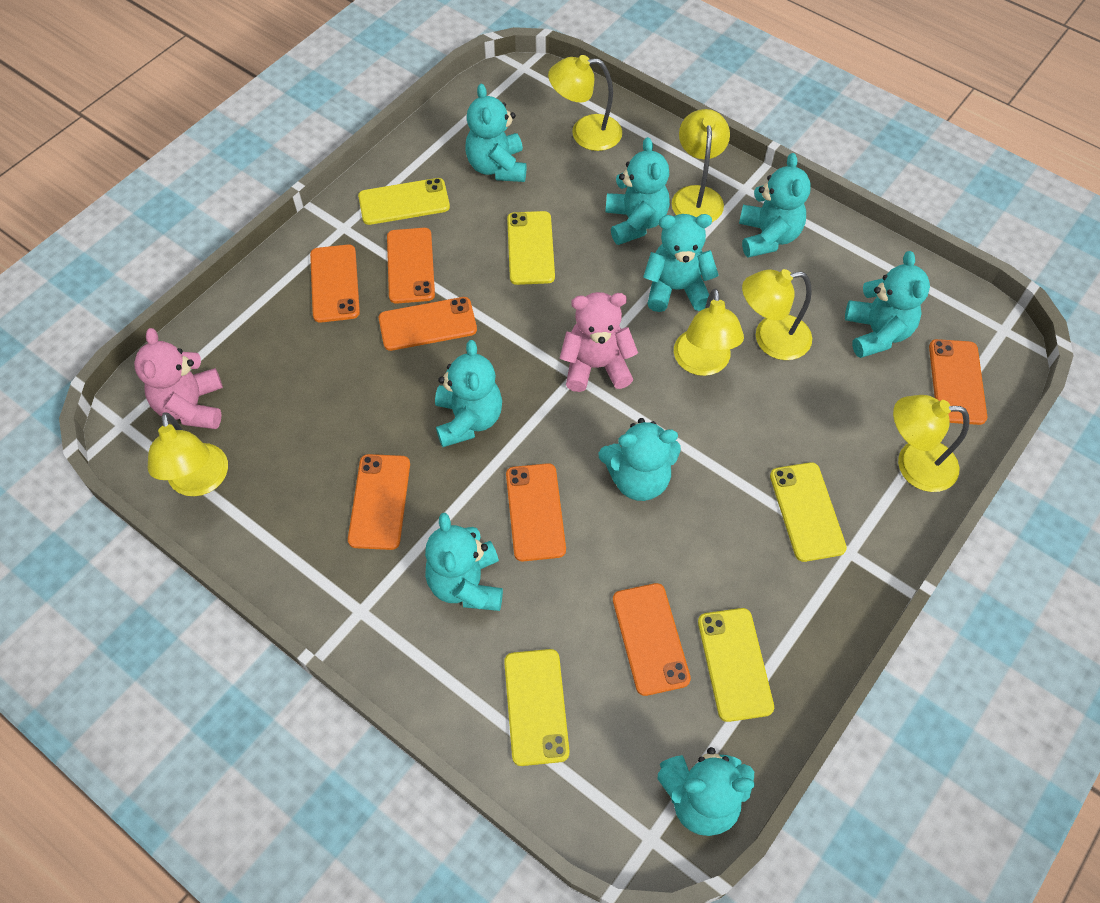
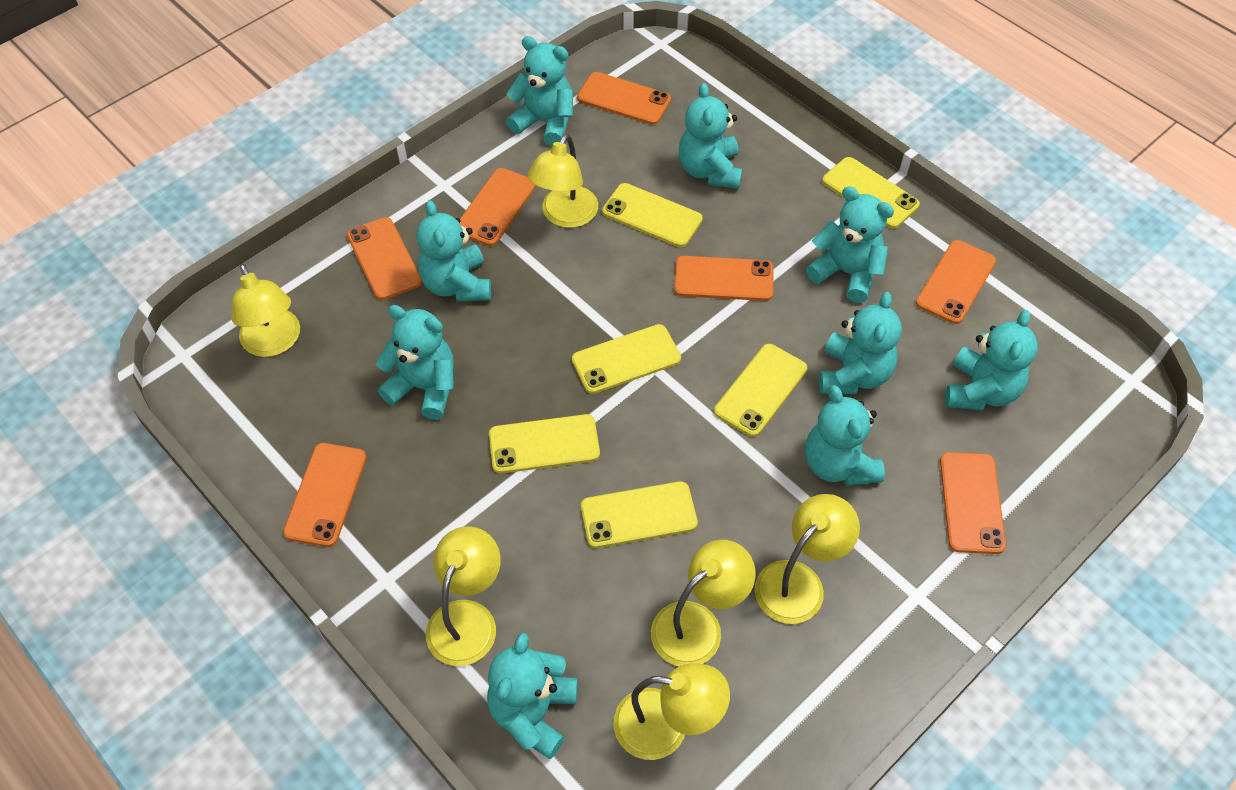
pink teddy bear: [134,328,223,429] [560,292,638,392] = 2 -> none = 0
yellow phone: [358,178,450,225] [504,649,569,766] [507,211,555,285] [698,608,774,722] [770,462,847,562] = 5 -> [489,414,600,474] [572,324,681,394] [581,481,698,548] [602,183,703,247] [714,344,807,437] [822,157,920,228] = 6

